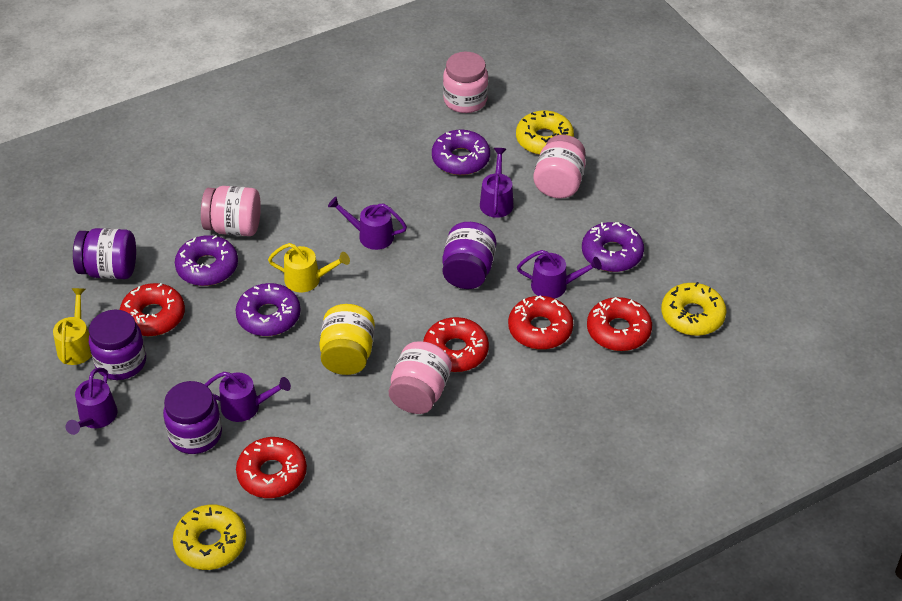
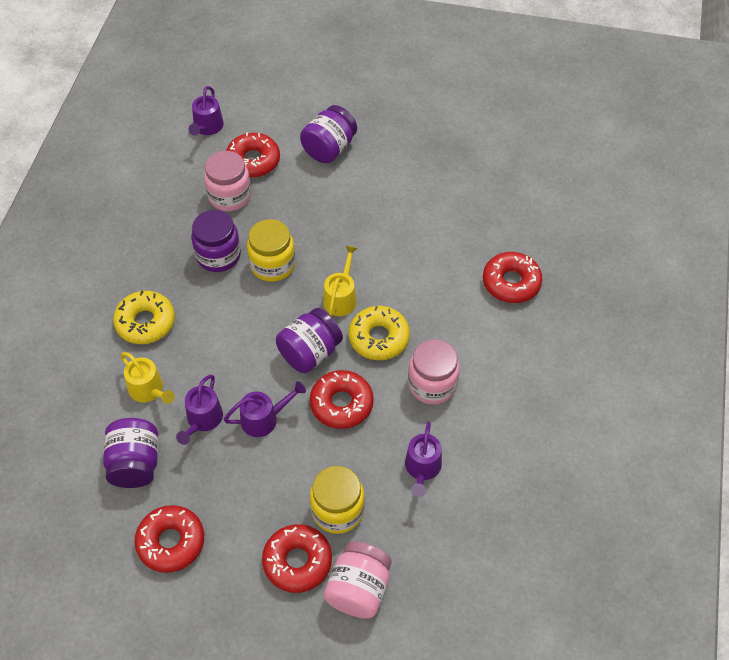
pink jar: [201,186,261,236] [389,341,452,414] [443,52,488,113] [533,135,586,198] = 4 -> [204,151,251,211] [324,541,392,619] [408,339,460,404] = 3
purple donut: [175,235,238,286] [235,283,301,336] [432,130,490,175] [582,222,644,272] = 4 -> none = 0
purple watering can: [66,368,117,435] [204,372,291,422] [328,197,407,250] [480,148,514,218] [517,250,602,299] = 5 -> [176,374,223,445] [189,86,224,136] [224,382,306,437] [405,421,442,497] = 4
yellow donut: [173,504,246,570] [516,110,574,155] [661,282,727,336] = 3 -> [113,291,175,344] [349,306,410,360] = 2
yellow jar: [319,304,375,375] = 1 -> [247,219,295,282] [310,466,365,534] = 2

